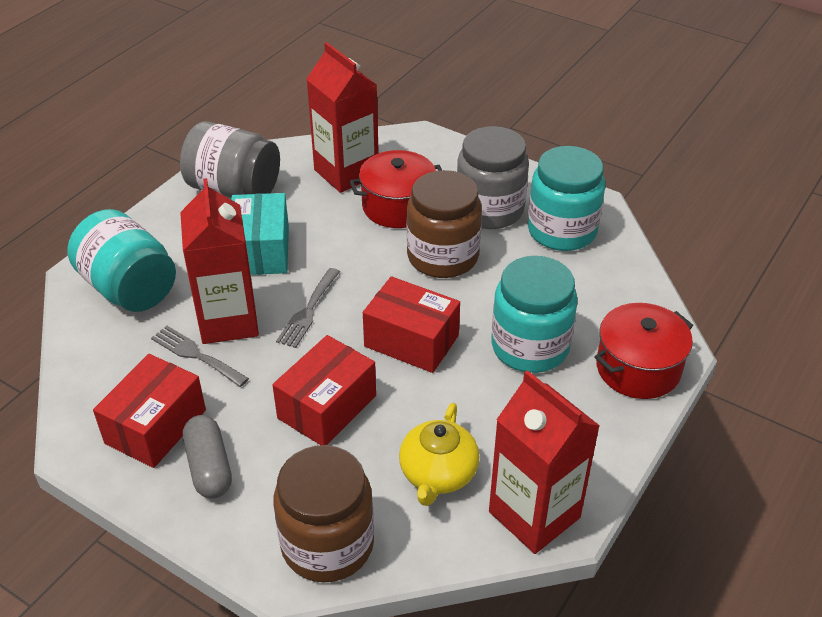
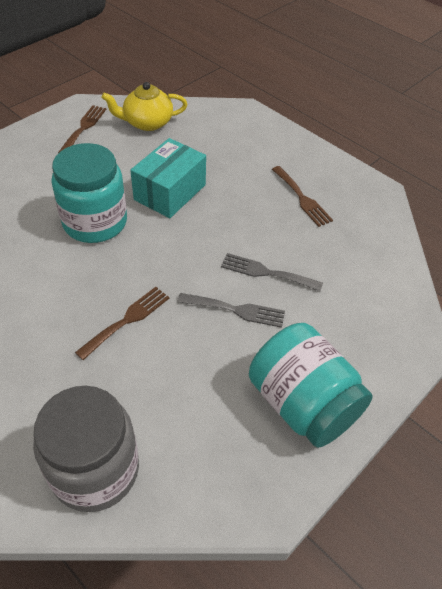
brown fork: none = 0 -> [58,105,106,153] [75,287,170,360] [272,166,333,227] = 3
brown jar: [273,445,374,582] [406,170,482,278] = 2 -> none = 0
grey capsule: [183,415,232,499] = 1 -> none = 0
grey jar: [180,121,280,198] [457,126,529,229] = 2 -> [33,386,139,512] = 1
red box: [93,354,206,468] [272,335,376,445] [363,276,460,373] = 3 -> none = 0
red carton: [180,178,259,344] [306,42,379,193] [489,370,600,554] = 3 -> none = 0
red pot: [349,150,442,228] [595,303,693,399] = 2 -> none = 0
turquoise jar: [67,209,176,312] [491,256,578,373] [528,146,605,251] = 3 -> [51,143,127,243] [249,323,373,448] = 2

